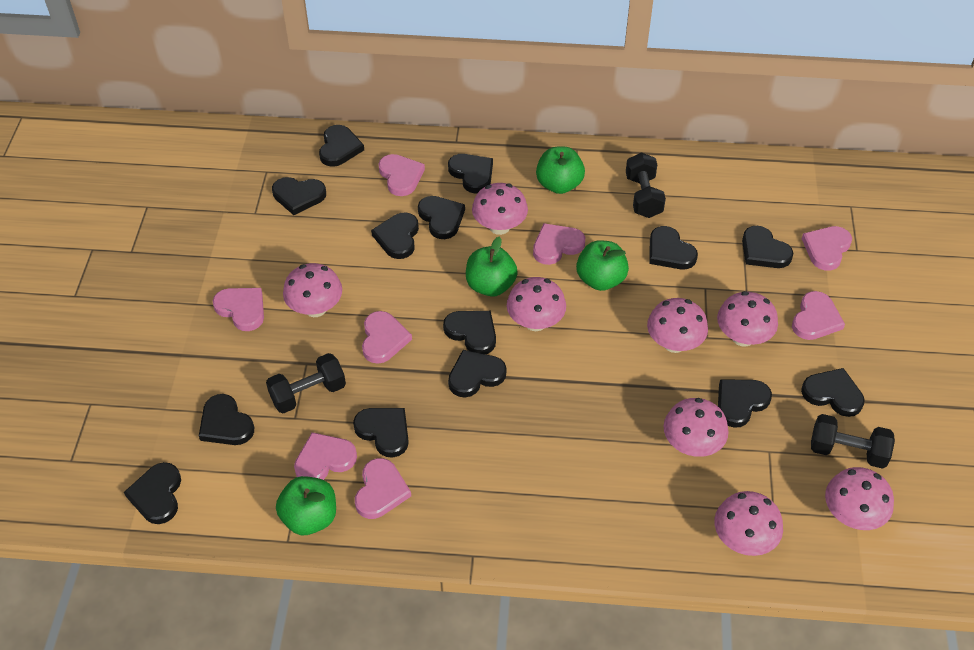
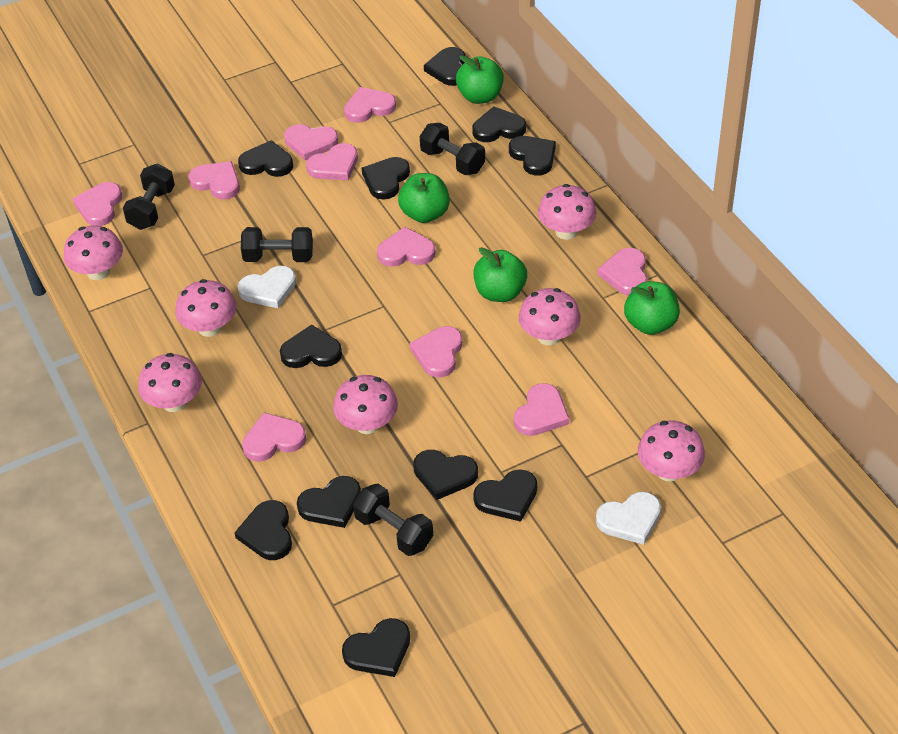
black dumbbell: [266,353,346,414] [626,152,666,218] [811,414,895,469] = 3 -> [123,164,175,230] [241,227,313,262] [353,484,433,556] [420,123,485,175] = 4
black heart: [124,462,181,524] [199,394,254,445] [272,177,326,215] [319,125,364,167] [353,408,409,458] [371,213,419,259] [418,196,465,239] [443,311,496,354] [448,154,493,193] [448,350,506,397] [649,226,698,269] [718,379,772,428] [742,226,793,268] [801,368,865,417] = 14 -> [235,500,292,560] [238,140,293,177] [280,325,342,368] [297,476,361,528] [342,618,410,677] [362,157,410,200] [413,450,478,500] [424,47,465,86] [472,106,526,142] [473,469,537,522] [509,136,556,175] = 11
pink heart: [213,288,264,331] [294,432,357,480] [355,458,411,519] [362,311,412,364] [379,154,425,196] [533,223,585,265] [792,291,845,340] [802,226,852,271] = 8 -> [72,182,122,226] [188,161,240,199] [242,413,306,462] [284,124,338,160] [306,143,358,180] [344,87,396,123] [377,227,436,267] [410,326,462,377] [514,383,569,436] [597,248,647,296] = 10
pink mushroom: [283,263,342,317] [472,183,528,235] [507,277,566,331] [647,298,708,353] [664,398,728,457] [714,491,783,556] [717,291,778,347] [825,467,894,530] = 8 -> [64,225,123,280] [138,353,202,412] [175,279,237,337] [333,375,398,434] [519,288,581,345] [538,184,596,240] [638,420,705,481] = 7
white heart: none = 0 -> [238,266,296,308] [596,492,661,545] = 2

